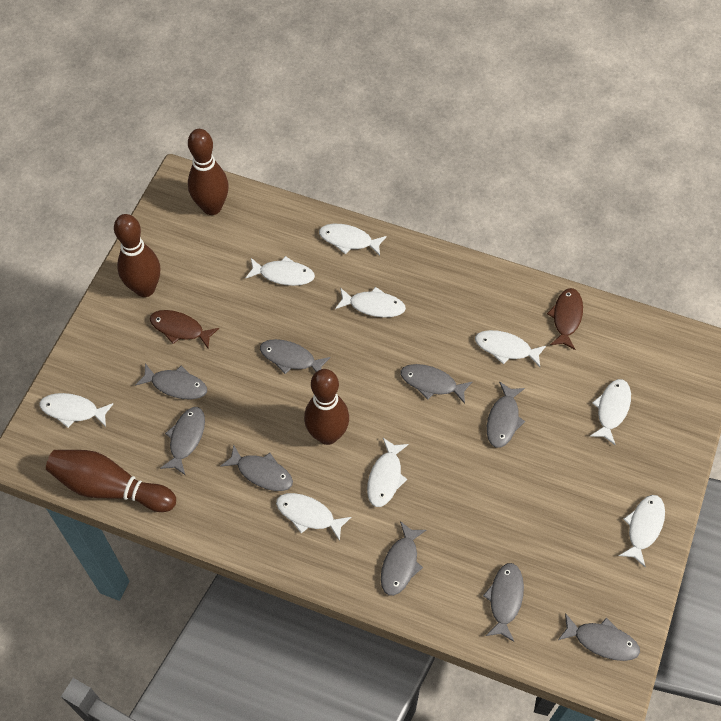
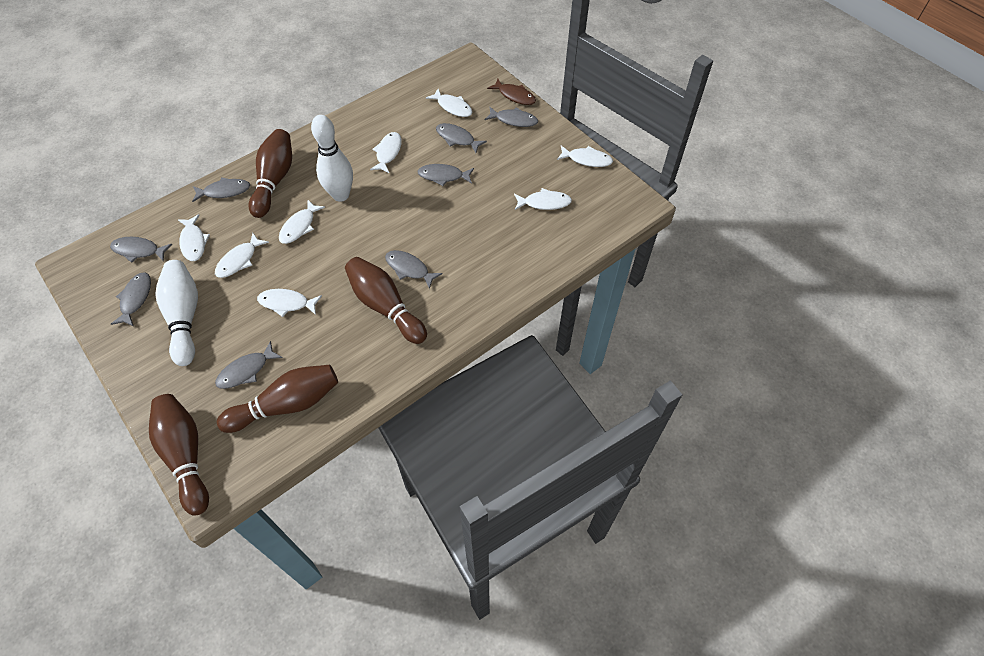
brown fish: [150,310,219,348] [547,288,583,350] = 2 -> [487,79,536,105] = 1
grey fish: [135,363,207,399] [160,407,205,476] [220,445,293,491] [260,339,331,374] [381,521,426,596] [400,364,473,404] [483,563,524,642] [487,382,525,448] [558,613,640,661] = 9 -> [110,237,173,263] [111,272,151,327] [192,177,250,202] [215,341,283,389] [385,250,443,289] [417,164,474,186] [436,123,487,153] [485,107,538,127] = 8
white bowling pin: none = 0 -> [155,260,198,366] [311,115,353,202] = 2
white fish: [40,393,113,428] [246,256,315,286] [276,493,351,541] [319,224,387,256] [335,287,406,318] [367,438,409,507] [475,330,547,367] [590,379,631,445] [619,495,665,567] = 9 -> [178,214,210,261] [215,233,269,278] [257,289,322,317] [279,200,325,244] [370,132,402,173] [426,89,472,117] [514,188,572,210] [557,145,613,167] = 8

